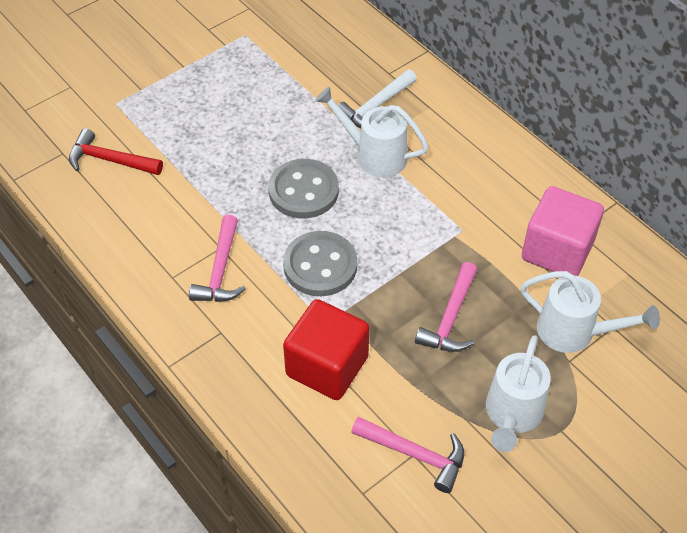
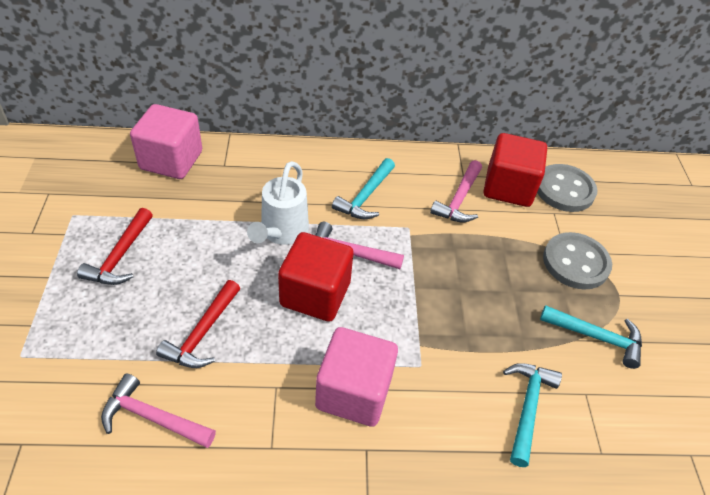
pink cube: [522,186,604,276] = 1 -> [130,104,202,179] [315,327,398,427] = 2
red cube: [283,299,369,400] = 1 -> [278,232,354,322] [483,133,547,207] = 2
red hammer: [69,128,163,175] = 1 -> [77,208,153,285] [156,280,240,368] = 2
turquoise hammer: none = 0 -> [332,158,395,219] [503,363,562,467] [540,305,642,369] = 3
white hammer: [338,69,417,128] = 1 -> none = 0
white watering can: [315,87,429,177] [486,335,551,452] [520,271,660,353] = 3 -> [247,161,309,245] = 1

